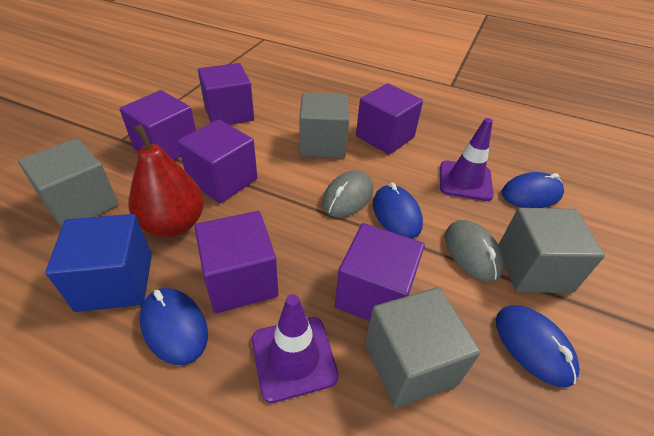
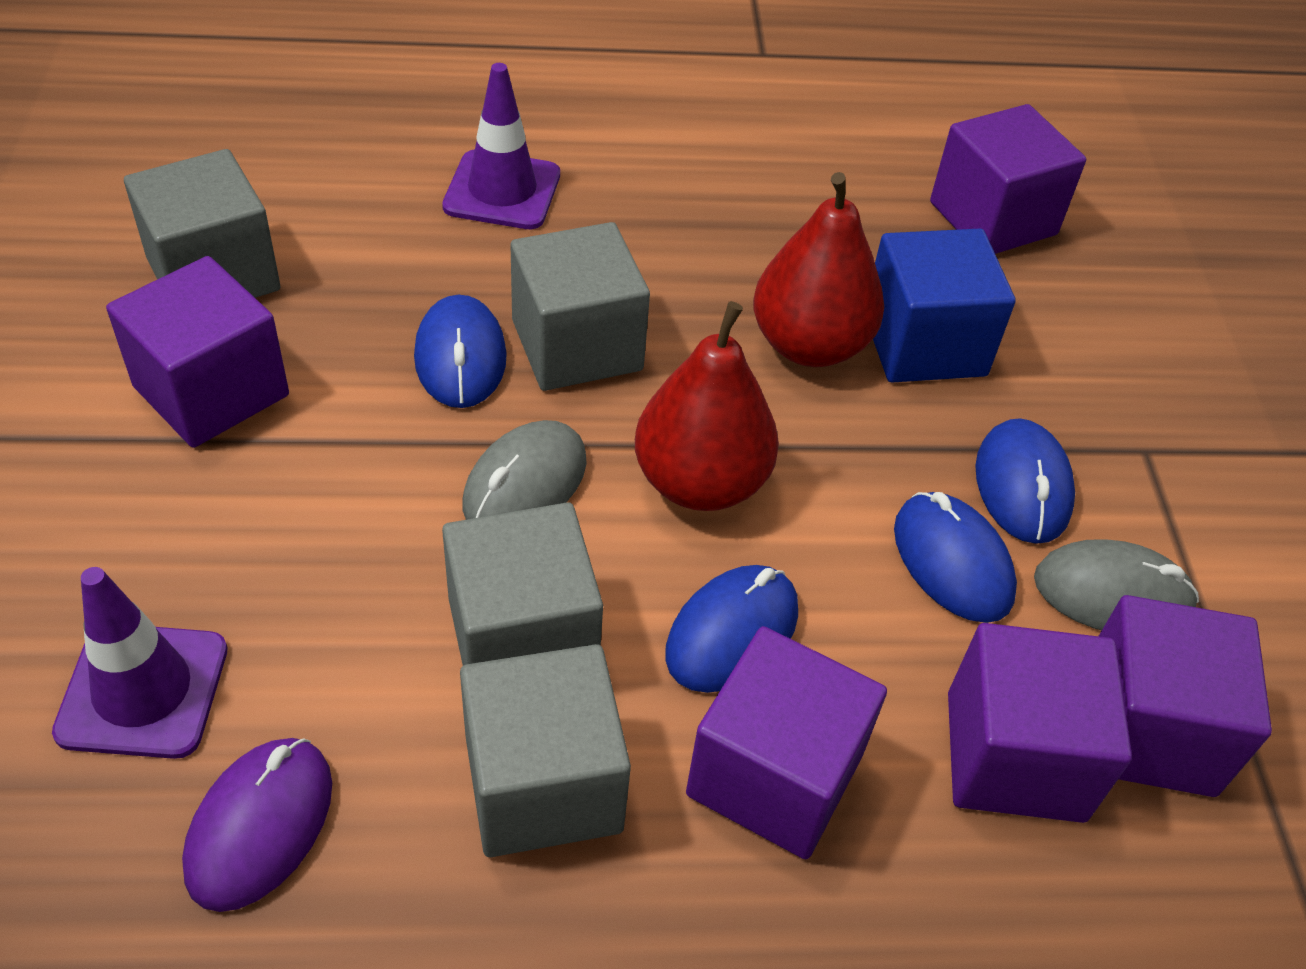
purple cube: [120,90,196,160] [177,119,257,203] [194,211,278,313] [198,63,254,125] [335,223,425,321] [356,83,423,154] = 6 -> [106,256,289,448] [686,626,887,859] [930,104,1086,254] [948,623,1132,823] [1099,595,1272,797] = 5
purple mouse: none = 0 -> [182,738,332,912] = 1
red pear: [128,125,204,237] = 1 -> [635,301,779,511] [753,172,884,367] = 2

